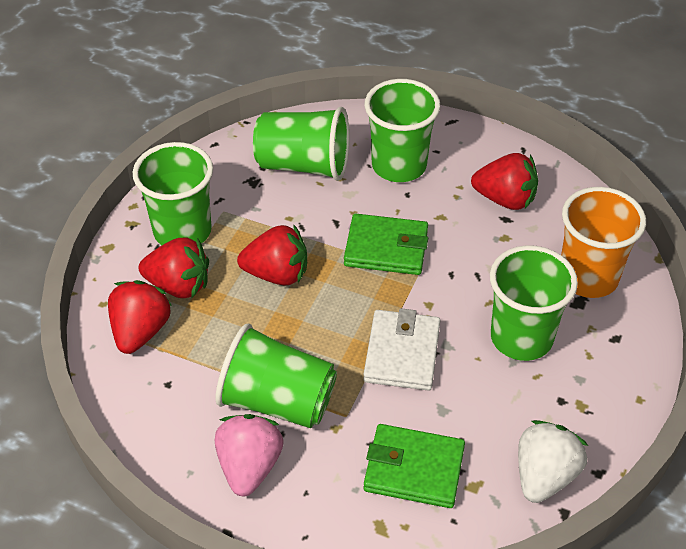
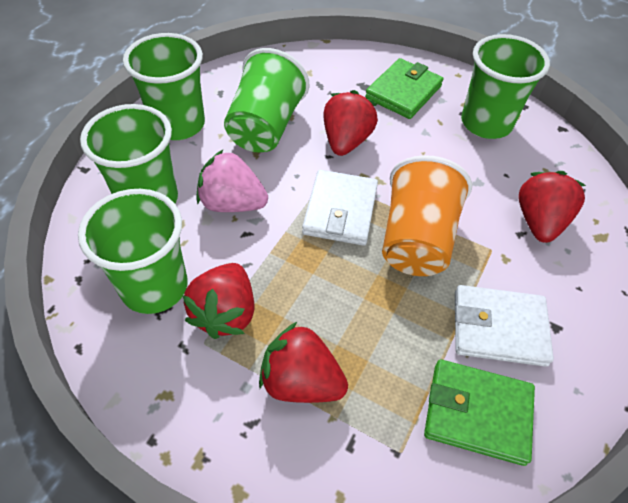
white strawberry: [518,420,588,503] = 1 -> none = 0
white wallet: [363,308,440,391] = 1 -> [302,170,378,246] [455,285,554,367] = 2

